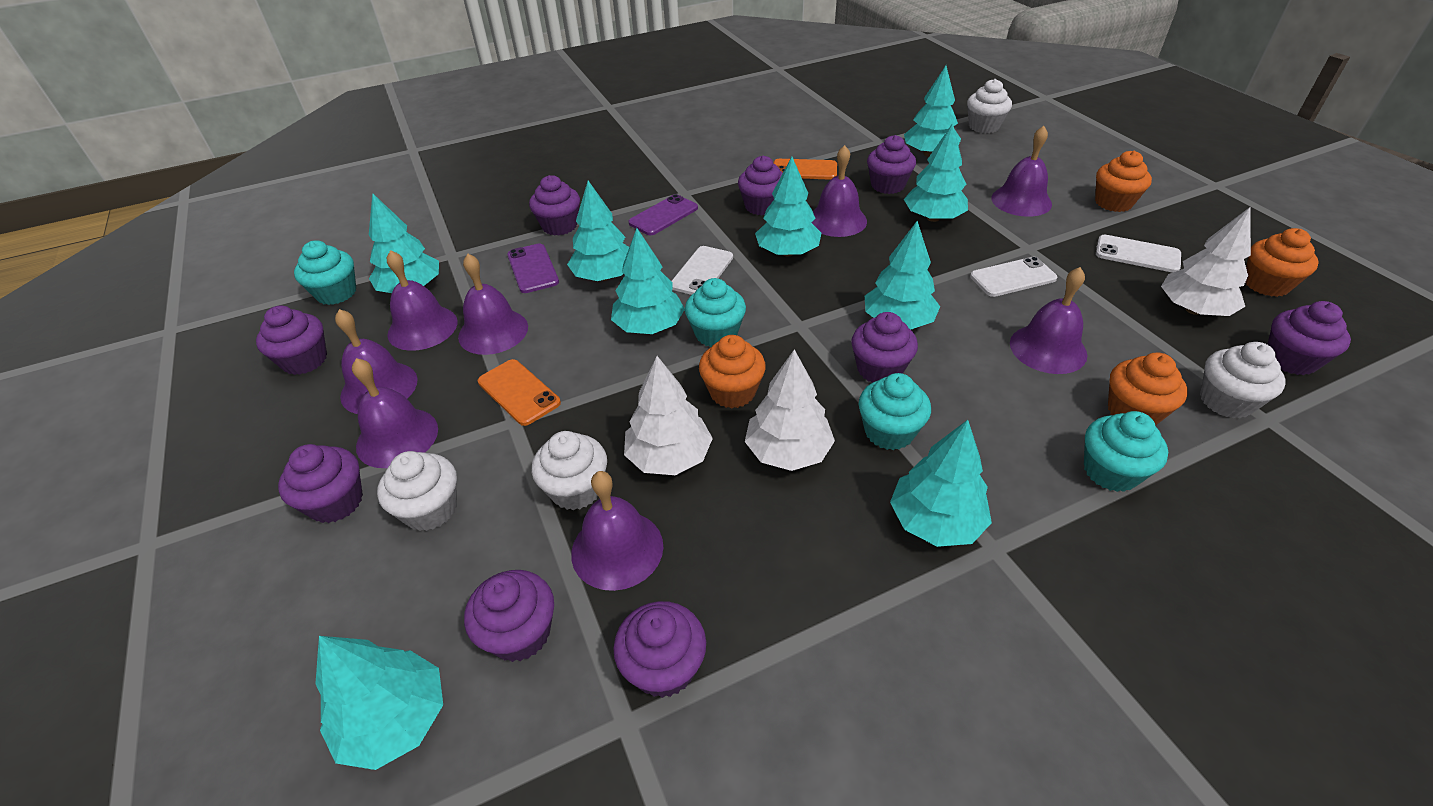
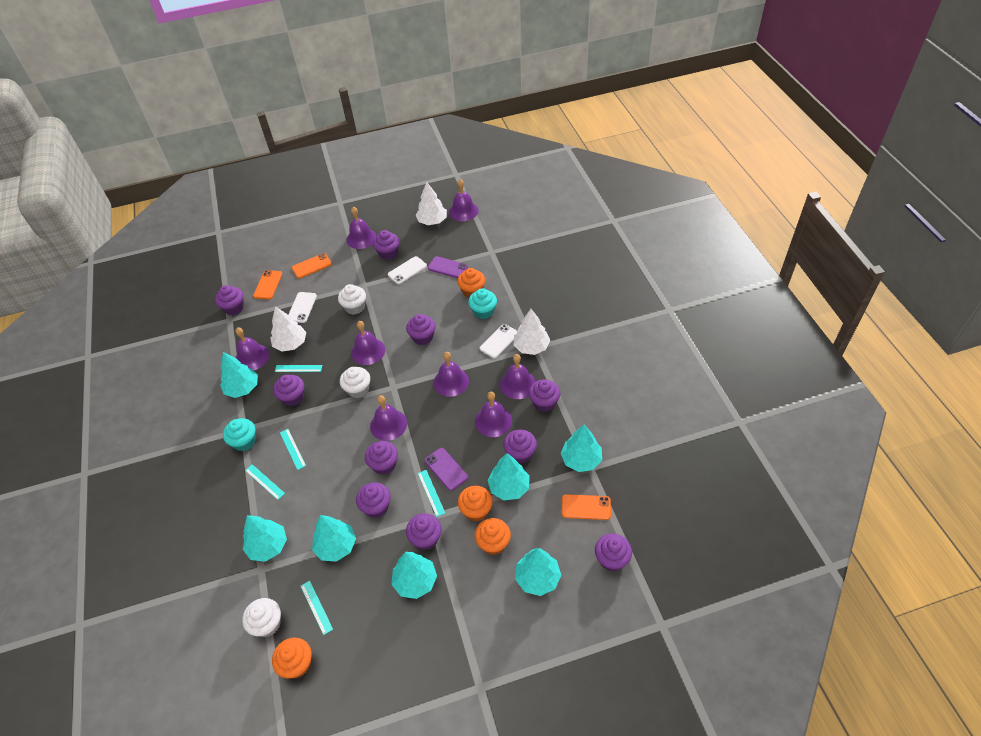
orange phone: [478,359,561,426] [774,159,837,180] = 2 -> [253,270,282,299] [292,253,332,279] [562,494,611,520] = 3
purple cupcake: [256,305,327,375] [278,444,363,523] [464,570,554,662] [529,175,580,236] [613,601,706,698] [738,156,783,216] [851,312,918,383] [867,135,916,194] [1267,301,1351,375] = 9 -> [215,285,244,315] [273,375,304,406] [356,482,391,518] [365,441,398,475] [373,230,399,260] [406,314,436,345] [406,513,442,550] [503,429,537,464] [529,379,560,412] [595,534,632,571] = 10
turquoise cupcake: [294,240,356,305] [685,278,746,347] [859,373,931,450] [1084,411,1168,492] = 4 -> [223,418,256,451] [468,288,497,319] = 2
turquoise ruler: none = 0 -> [245,464,285,500] [275,365,322,372] [280,429,306,470] [301,581,333,635] [418,470,445,517] = 5
turquoise tree: [315,636,443,770] [369,193,439,293] [567,181,629,281] [611,228,685,334] [755,157,822,257] [865,221,940,329] [890,420,992,547] [904,66,961,157] [904,123,968,222] = 9 -> [220,352,258,398] [243,515,287,562] [312,515,356,562] [391,552,437,599] [487,453,530,500] [515,548,561,596] [561,425,602,472] = 7
white cupcake: [377,451,457,531] [532,431,607,510] [967,79,1012,133] [1200,342,1286,418] = 4 -> [242,598,281,637] [338,284,366,315] [340,367,370,398] = 3

